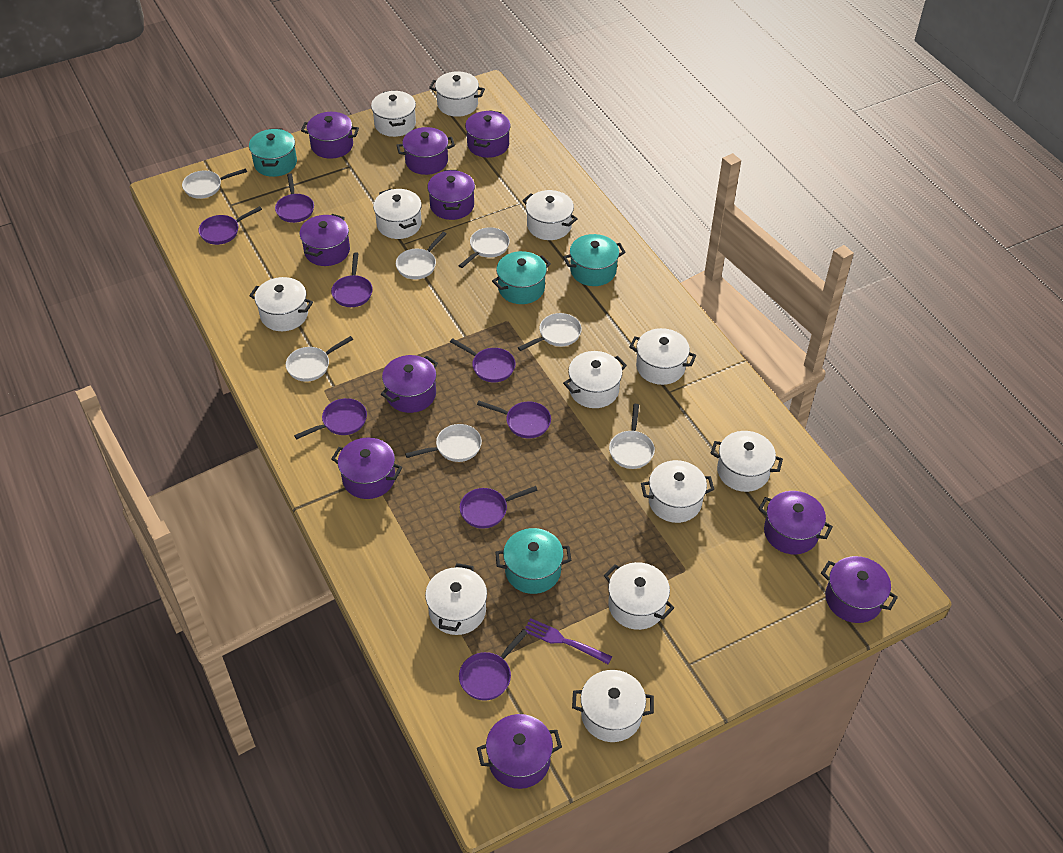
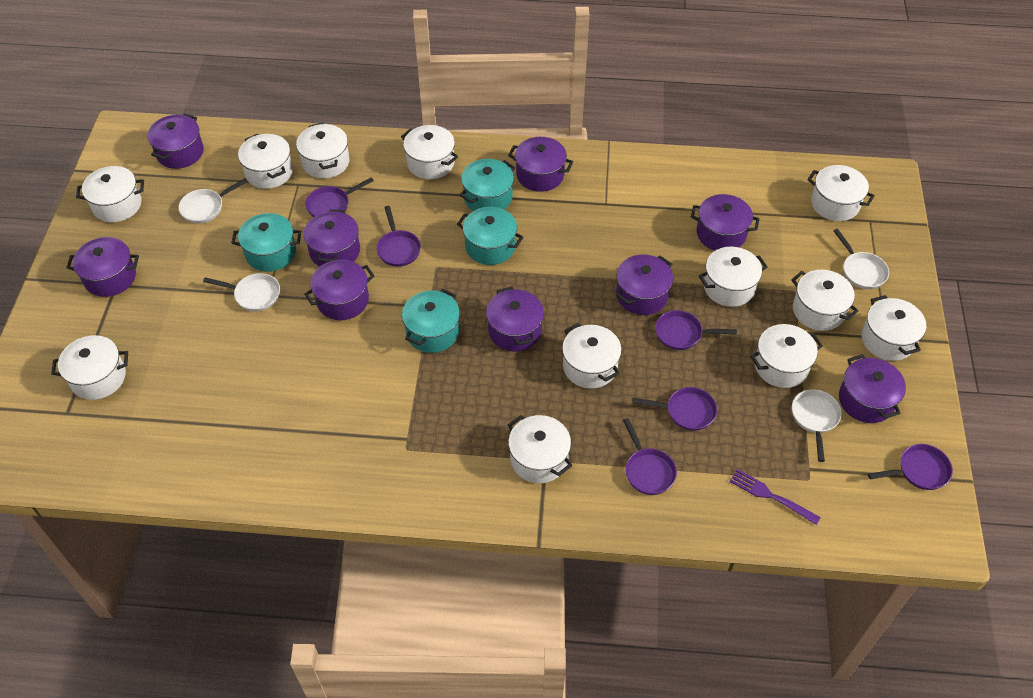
purple pan: [198,206,262,245] [275,174,314,223] [294,398,367,439] [331,252,373,307] [450,338,516,382] [459,629,528,701] [460,486,538,529] [477,401,551,439] = 8 -> [305,177,374,217] [376,206,421,267] [623,418,677,495] [632,387,717,431] [655,310,737,350] [868,444,953,490] = 6
purple pot: [300,214,350,266] [301,112,359,159] [331,437,402,499] [381,355,438,413] [396,127,455,175] [427,170,475,220] [465,110,511,158] [477,714,562,789] [759,491,833,554] [821,556,898,623] = 10 -> [66,237,139,297] [147,113,204,169] [304,209,360,267] [304,260,374,320] [486,287,544,351] [508,137,573,192] [616,254,673,315] [691,194,760,251] [839,354,906,423] = 9
white pan: [182,168,247,199] [286,336,353,382] [396,232,447,279] [405,424,482,462] [459,227,510,268] [518,313,582,351] [609,404,655,469] = 7 -> [178,178,247,223] [203,273,280,312] [792,389,842,462] [834,229,889,289] = 4

